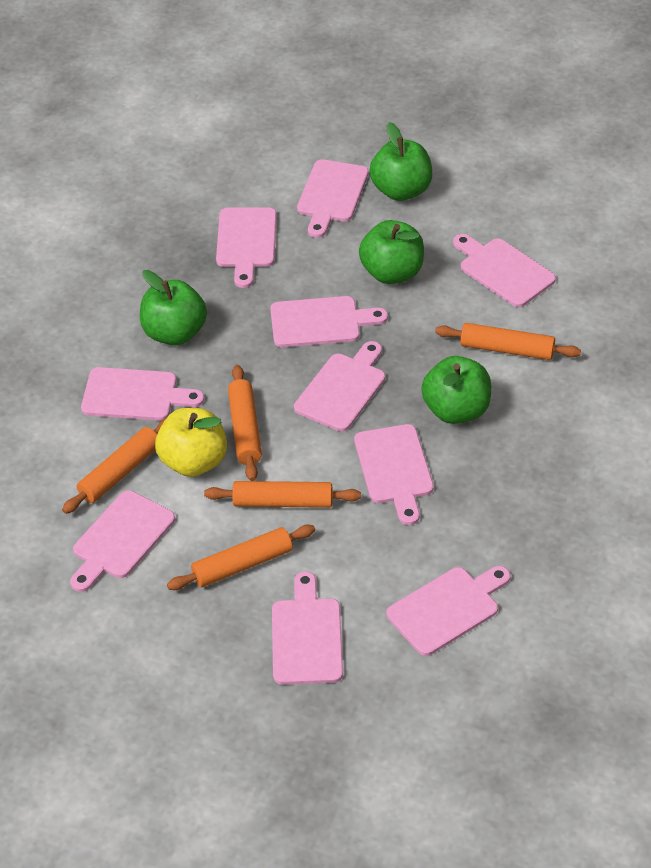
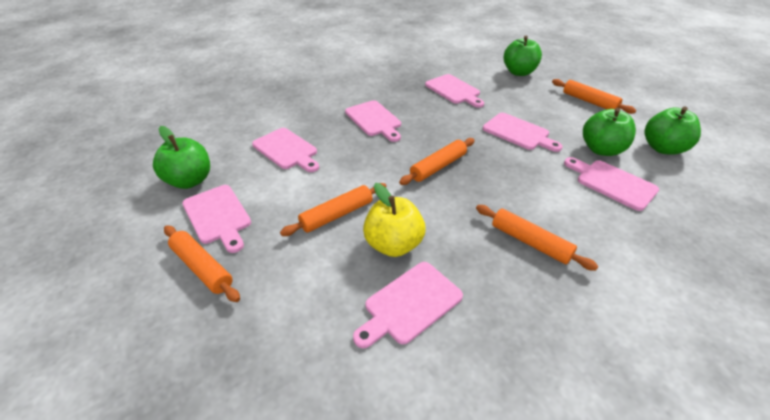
pink cutting board: [70,490,175,592] [81,367,204,421] [216,207,277,288] [270,296,388,347] [272,571,343,685] [294,341,385,431] [297,159,368,238] [354,424,434,525] [386,566,510,656] [453,234,556,307] = 10 -> [182,185,251,253] [252,128,319,172] [345,100,401,142] [353,262,463,348] [425,74,484,108] [483,113,563,152] [564,157,659,211] = 7

